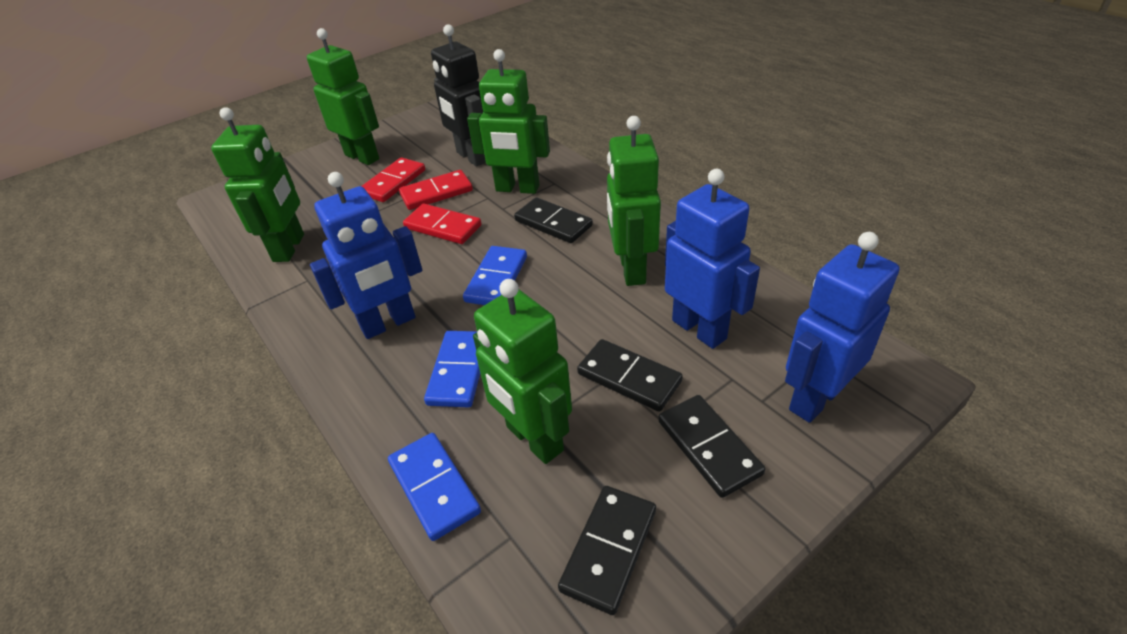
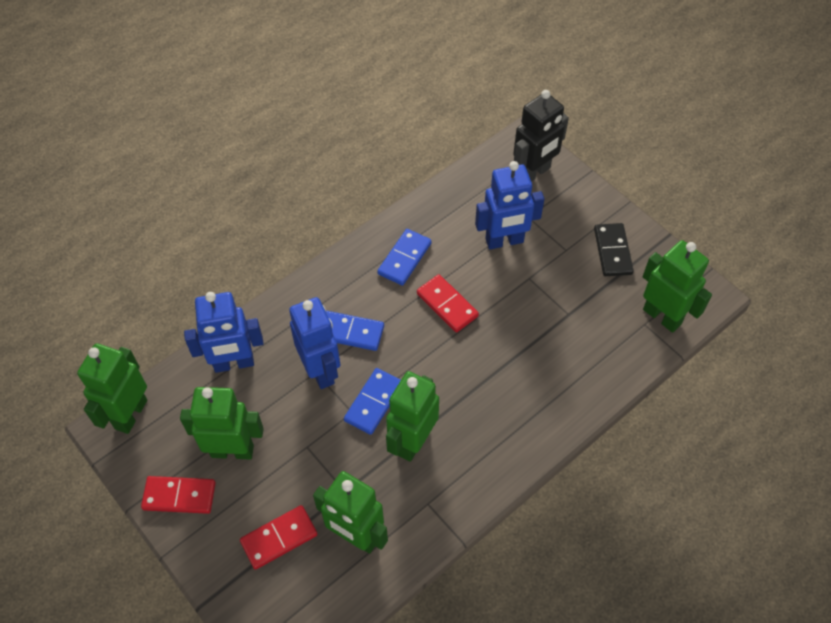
black domino: [514,197,593,243] [558,486,656,615] [577,339,683,412] [658,395,765,498] = 4 -> [594,223,634,276] = 1

